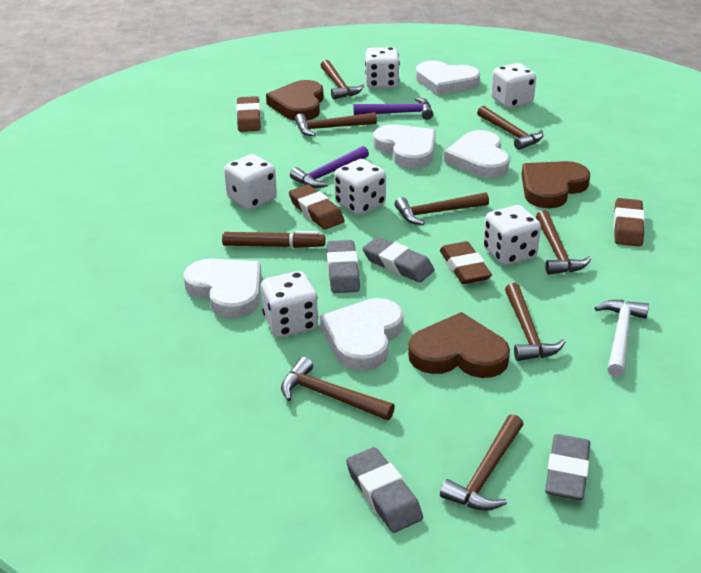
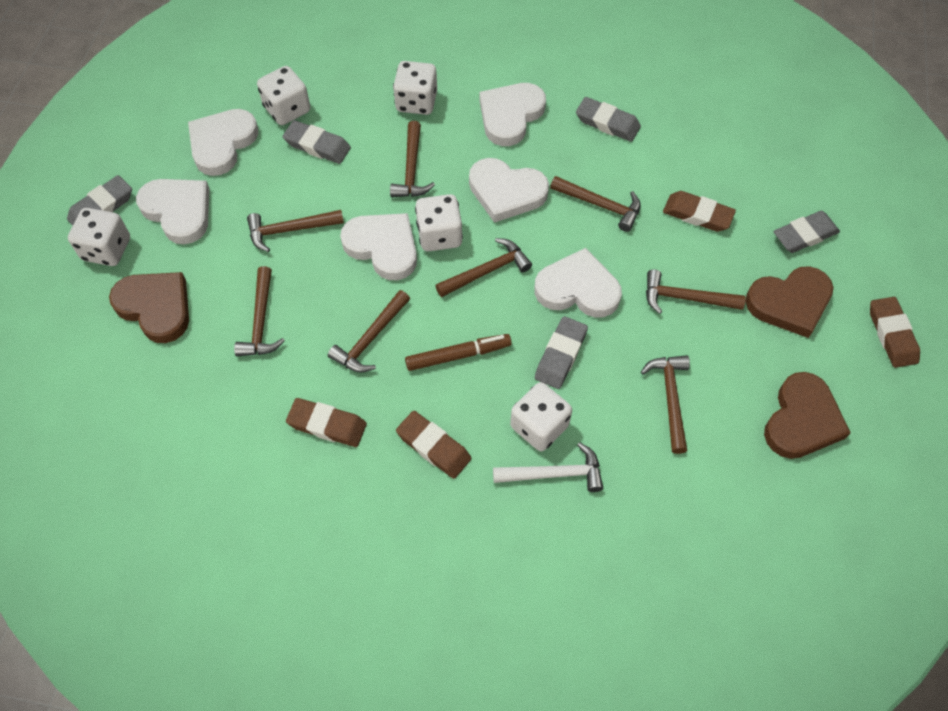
grey eraser: [327,240,360,293] [346,447,423,533] [362,237,435,282] [545,434,590,500] = 4 -> [67,175,132,225] [283,120,351,164] [535,316,588,389] [576,97,641,142] [774,211,840,253] = 5
purple hammer: [290,146,369,188] [353,97,433,120] = 2 -> none = 0
white dice: [224,154,277,210] [261,271,318,337] [334,159,386,215] [365,47,400,88] [483,205,541,265] [491,63,536,108] = 6 -> [68,208,130,266] [257,66,310,125] [393,61,437,115] [415,194,463,252] [510,382,572,451] = 5
white heart: [184,259,261,319] [320,298,404,371] [373,124,436,168] [415,61,480,95] [444,130,510,178] = 5 -> [136,179,210,244] [188,109,258,176] [340,213,417,280] [469,158,549,223] [479,83,546,146] [534,248,622,317] = 6

